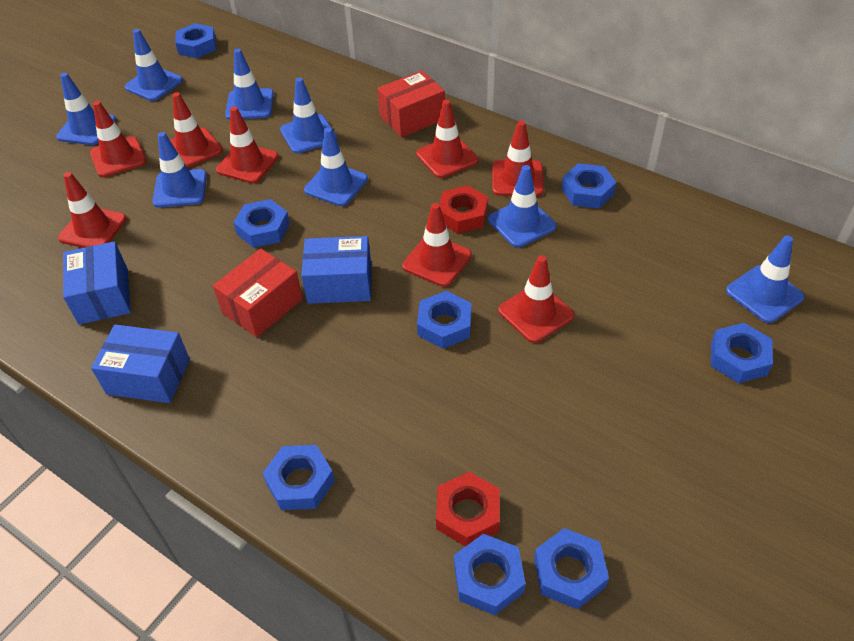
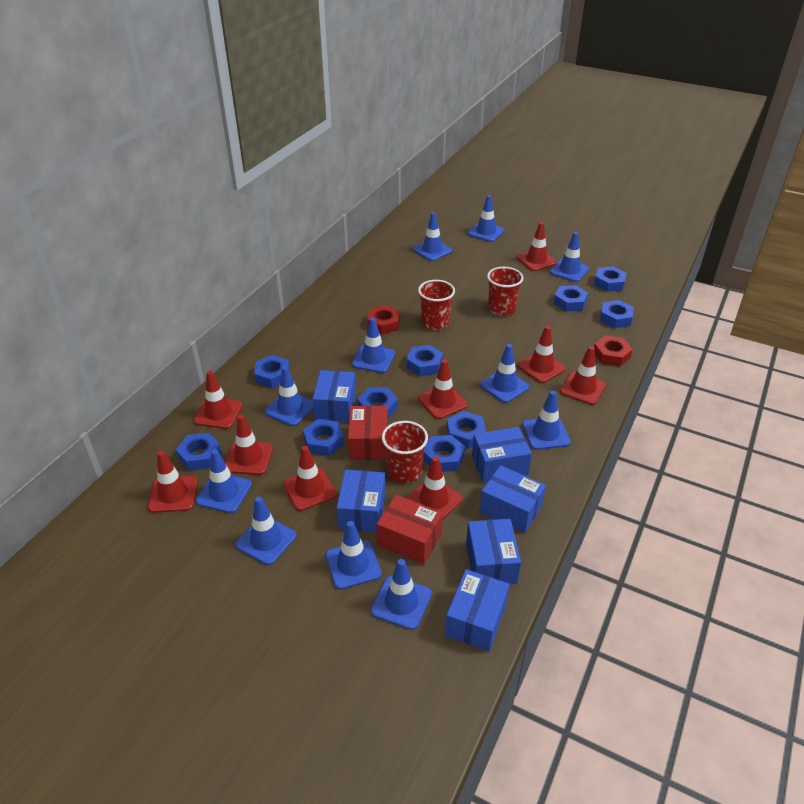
blue box: [63,241,131,325] [91,324,190,403] [301,236,371,304] = 3 -> [313,370,356,422] [337,469,385,533] [445,569,510,652] [466,519,521,584] [472,427,532,483] [480,465,546,533] = 6
blue nut: [175,23,216,58] [233,199,290,248] [262,445,335,510] [417,291,472,349] [454,534,526,615] [534,528,609,610] [561,163,616,208] [710,323,773,383] = 8 -> [176,433,222,471] [254,355,290,388] [303,419,344,456] [358,387,398,419] [407,345,443,376] [423,435,465,472] [447,411,486,449] [553,285,588,312] [594,266,627,292] [600,300,634,329] = 10
blue traffic cone: [56,73,116,145] [124,29,183,101] [152,132,207,208] [225,49,274,120] [280,78,337,154] [304,127,368,206] [488,165,557,248] [726,235,805,323] = 8 -> [196,449,252,513] [236,497,297,565] [265,366,314,426] [326,521,382,589] [352,317,395,373] [371,559,432,630] [413,212,452,261] [468,195,504,242] [480,344,529,403] [522,391,571,450] [550,232,589,282] = 11
red cup: none = 0 -> [382,421,428,483] [418,280,455,330] [487,267,523,316] = 3
red traffic cone: [58,172,127,248] [90,101,147,177] [170,92,223,168] [216,107,278,183] [402,203,472,287] [416,100,478,178] [492,121,544,196] [498,255,574,343] = 8 -> [148,451,198,513] [194,371,243,429] [225,415,273,475] [283,446,337,511] [406,456,463,519] [418,360,468,419] [517,222,557,271] [517,326,566,383] [560,346,606,405] = 9

